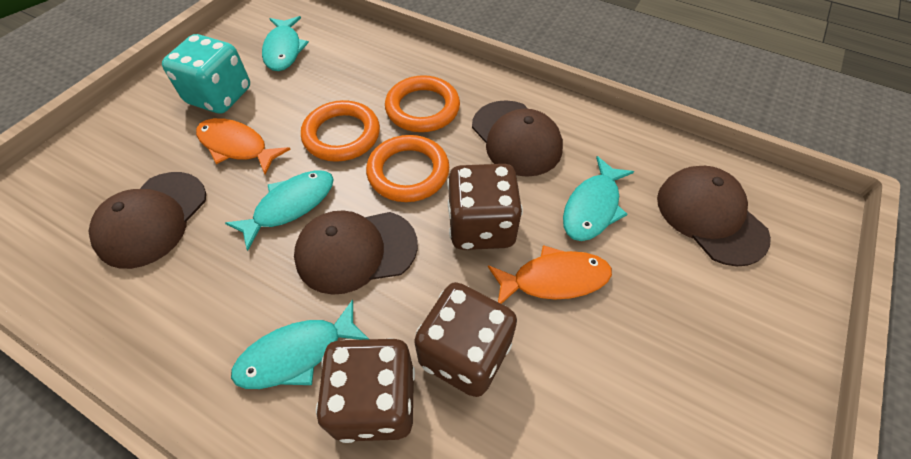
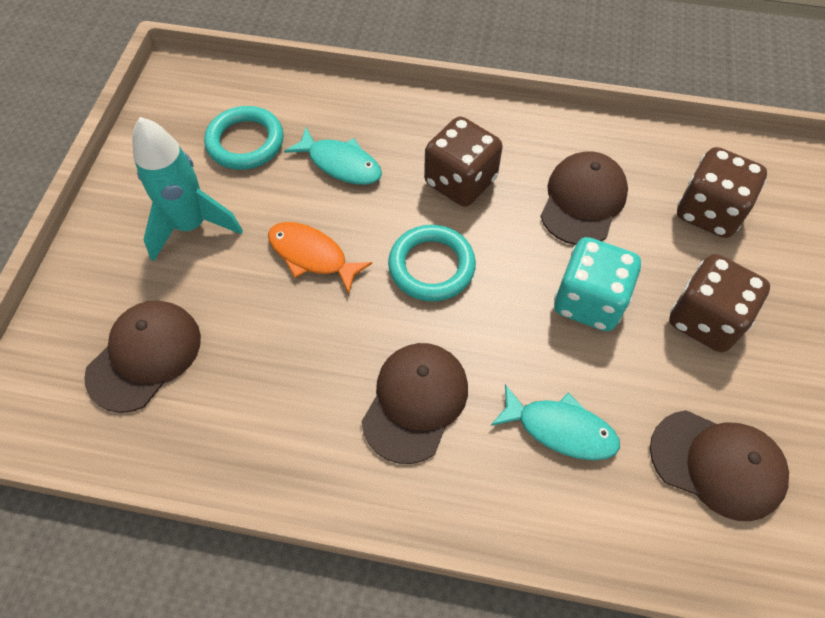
orange fish: [196,118,291,175] [488,245,612,304] = 2 -> [268,222,372,294] = 1
orange ring: [301,100,380,162] [366,135,449,202] [385,75,460,132] = 3 -> none = 0
turquoise fish: [225,170,334,251] [231,299,369,389] [262,16,309,71] [563,156,634,241] = 4 -> [284,127,382,185] [491,384,620,460] = 2
turquoise ring: none = 0 -> [204,106,284,170] [388,225,476,302] = 2
turquoise rocket: none = 0 -> [132,117,243,262] = 1

